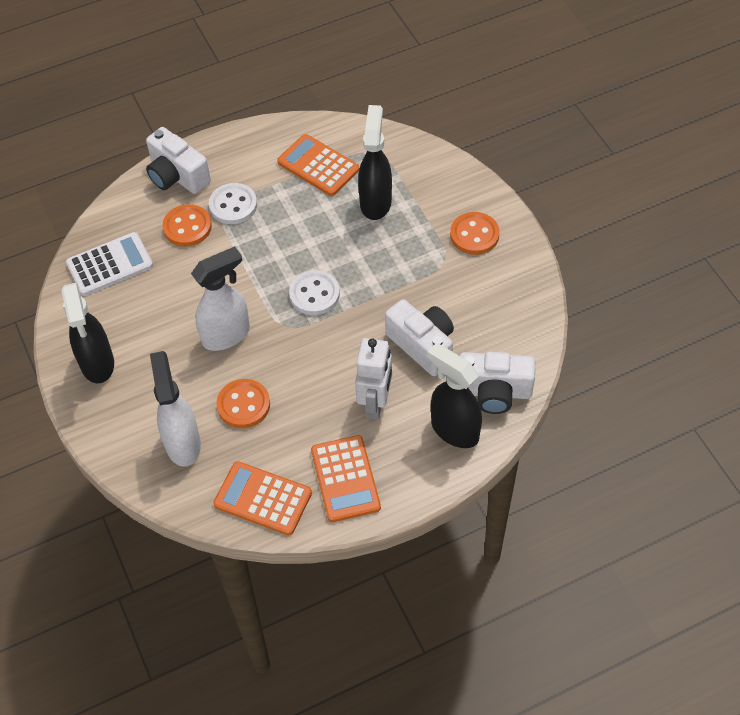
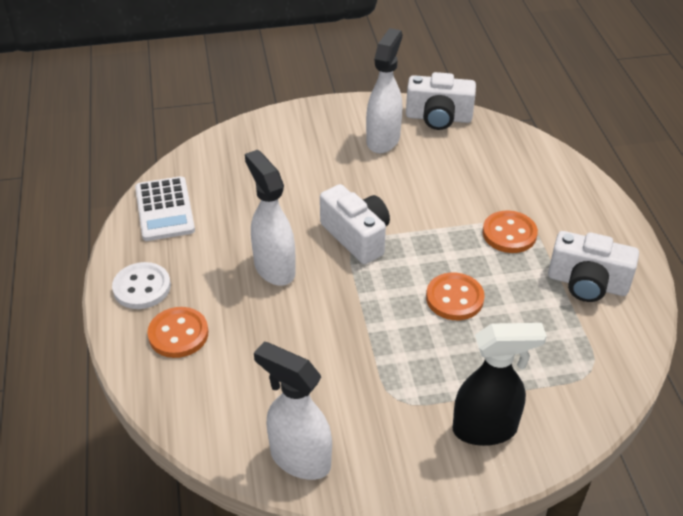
black spray bottle: [61,282,114,383] [358,105,392,220] [427,343,482,448] = 3 -> [453,323,547,446] = 1
orange calculator: [213,461,312,536] [277,134,360,196] [311,435,381,522] = 3 -> none = 0
white button: [209,183,257,224] [289,270,340,315] = 2 -> [112,262,171,309] = 1
white robot: [355,338,392,420] = 1 -> none = 0
white spray bottle: [150,351,201,466] [191,246,250,351] = 2 -> [245,150,296,286] [254,342,332,480] [366,28,402,153] = 3

